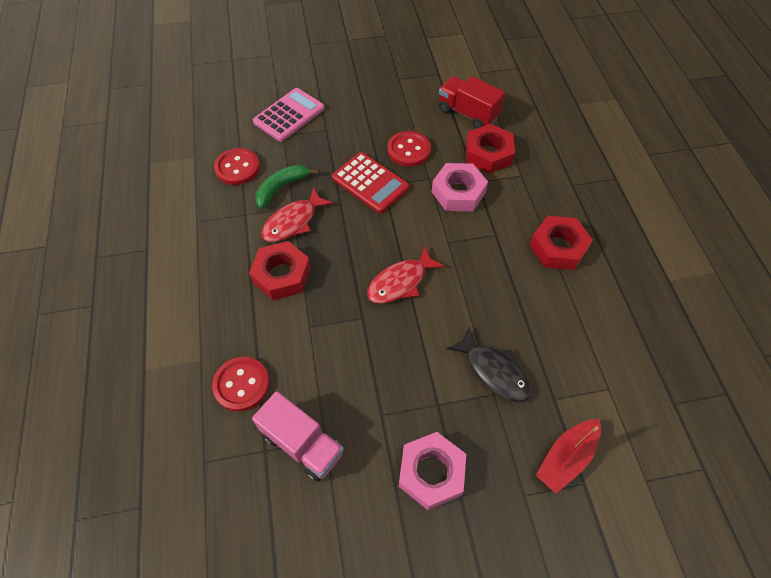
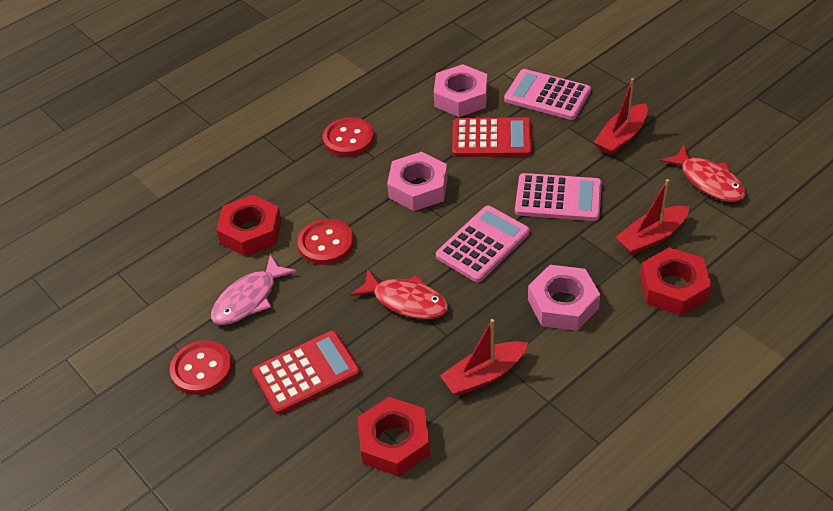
black fish: [446,327,531,402] = 1 -> none = 0
green banana: [255,165,319,209] = 1 -> none = 0
pink calculator: [253,88,325,142] = 1 -> [436,205,530,282] [504,69,591,120] [515,173,602,221] = 3
pink fish: none = 0 -> [211,255,297,325] = 1
pink nut: [399,432,466,510] [432,163,488,211] = 2 -> [387,152,448,211] [434,64,487,117] [528,265,600,331] = 3
pink truck: [252,391,344,482] = 1 -> none = 0
red boat: [536,419,601,494] = 1 -> [440,319,528,396] [594,78,648,156] [615,179,689,255] = 3
red calculator: [332,152,409,213] = 1 -> [252,331,360,415] [452,117,532,157] = 2
red truck: [439,76,505,129] = 1 -> none = 0

